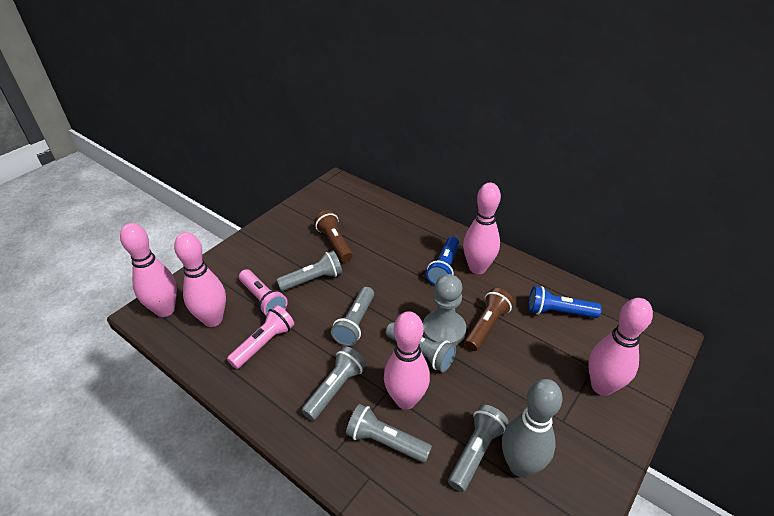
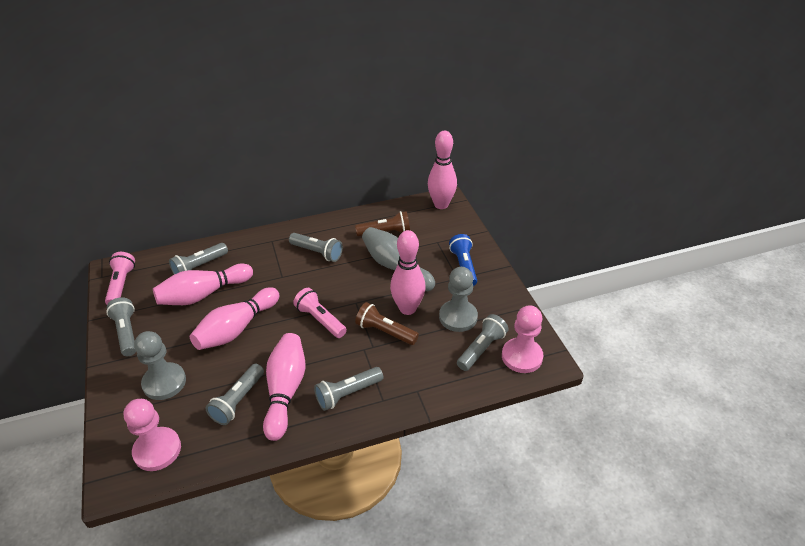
blue flashlight: [426,236,459,285] [528,286,602,318] = 2 -> [449,234,477,286] = 1
grey pawn: [423,274,466,346] = 1 -> [134,331,186,400] [439,267,478,332] = 2
pink pawn: none = 0 -> [124,399,181,471] [502,305,543,373] = 2

